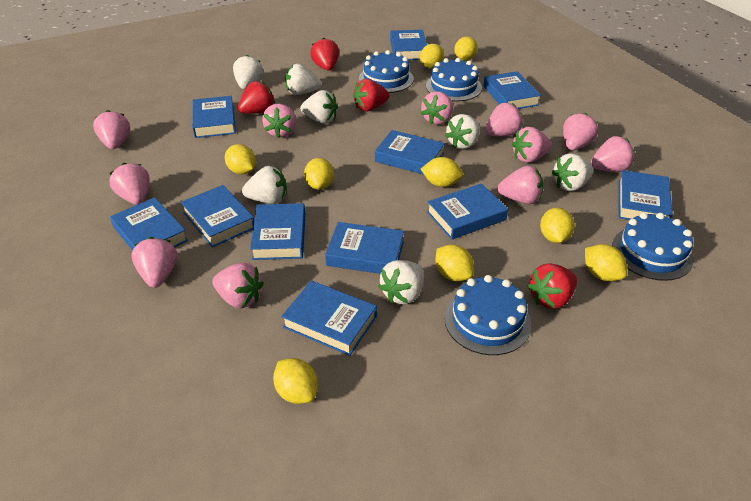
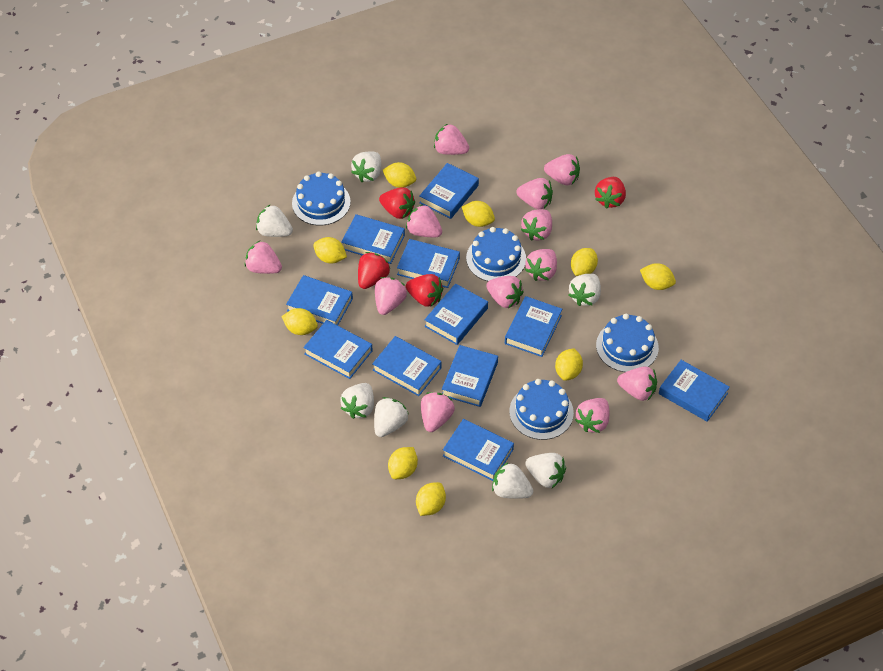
pink strawberry: [93,110,130,149] [109,163,149,205] [132,237,178,288] [212,263,264,308] [262,104,296,138] [421,91,453,125] [485,103,523,136] [497,166,544,204] [512,127,552,163] [563,112,598,150] [591,136,635,172] = 11 -> [245,241,282,274] [375,277,407,315] [406,204,442,237] [421,392,455,432] [434,124,469,155] [486,276,524,308] [516,178,553,209] [521,209,552,241] [525,249,557,281] [544,154,580,185] [575,398,610,433] [617,366,657,401] = 12

